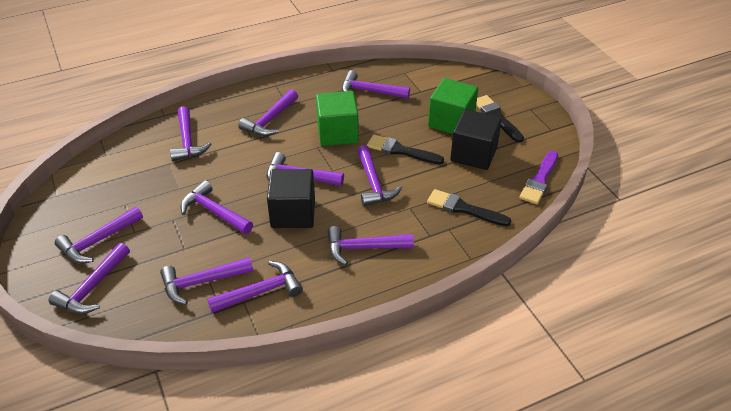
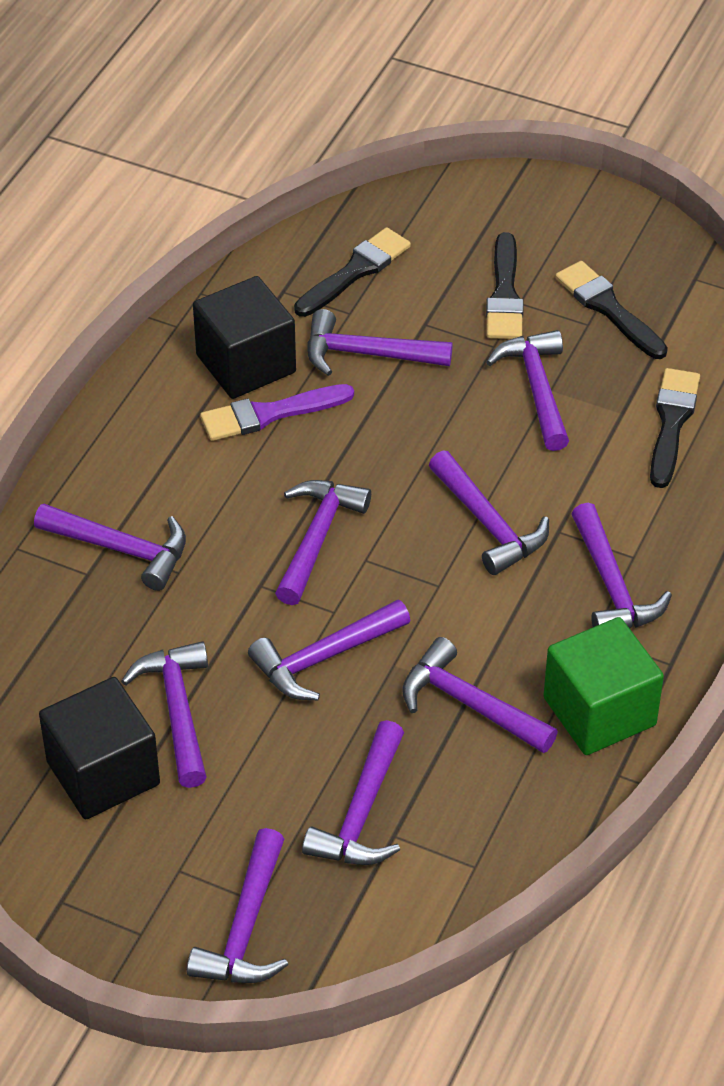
black brush: [367,134,444,164] [427,189,511,226] [476,95,524,142] = 3 -> [294,227,411,317] [486,232,524,339] [555,261,668,359] [650,368,700,488] = 4
green cube: [316,91,359,146] [428,78,478,134] = 2 -> [543,617,664,755] = 1

